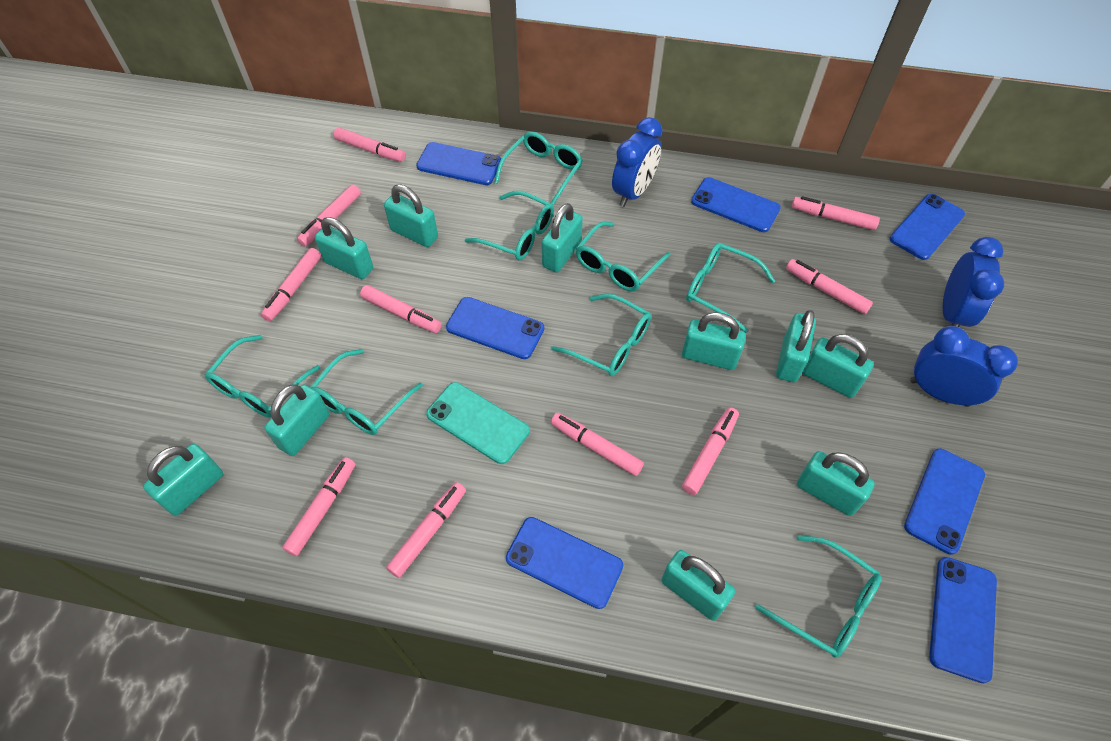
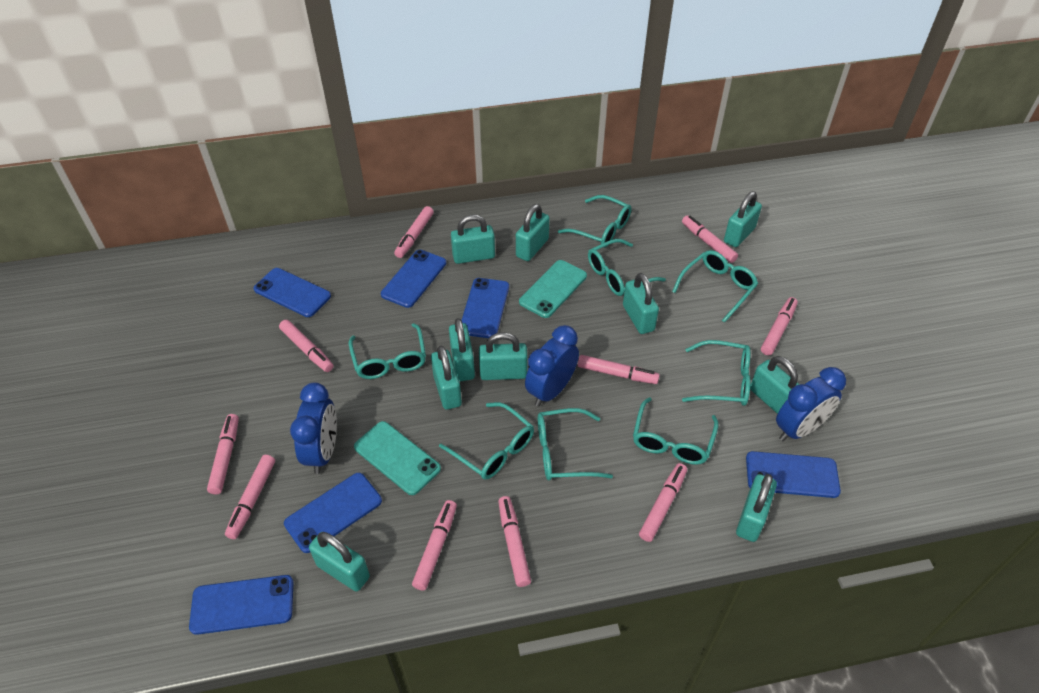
blue phone: [416,142,501,185] [446,297,544,359] [506,517,623,609] [691,177,781,232] [890,194,965,260] [904,448,985,555] [929,557,997,683] = 7 -> [189,575,293,635] [253,268,331,317] [284,473,382,553] [381,250,446,308] [462,278,509,338] [746,451,841,498] = 6
turquoise phone: [426,382,530,464] = 1 -> [354,421,441,495] [519,260,587,318] = 2

